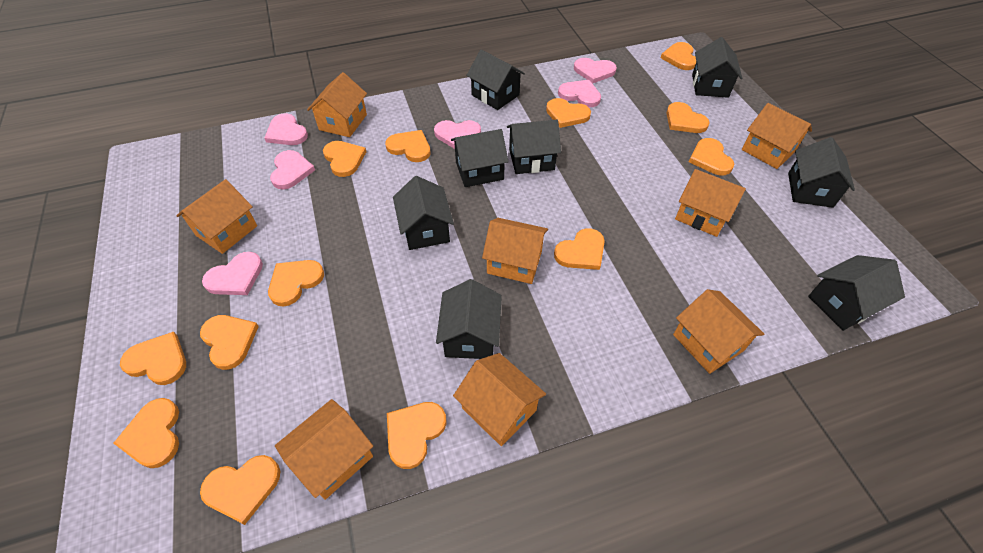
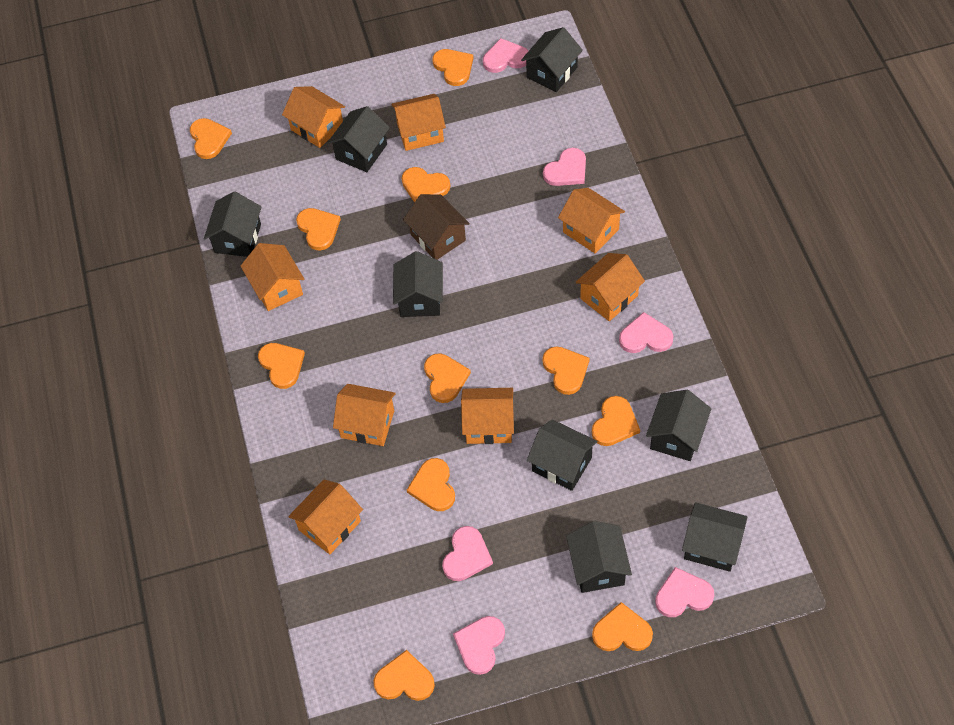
brown house: none = 0 -> [403,194,470,260] = 1
orange heart: [113,398,179,468] [120,332,186,385] [200,315,259,370] [200,455,280,525] [268,260,324,307] [323,141,366,177] [385,130,431,162] [387,402,446,469] [546,98,591,128] [554,228,605,270] [661,42,696,70] [666,102,710,133] [689,138,734,175] = 13 -> [190,118,232,159] [258,343,305,389] [296,208,341,250] [374,650,435,701] [402,167,450,203] [407,458,455,511] [424,353,471,403] [432,49,473,86] [542,347,590,395] [592,396,640,446] [592,602,653,651] = 11

